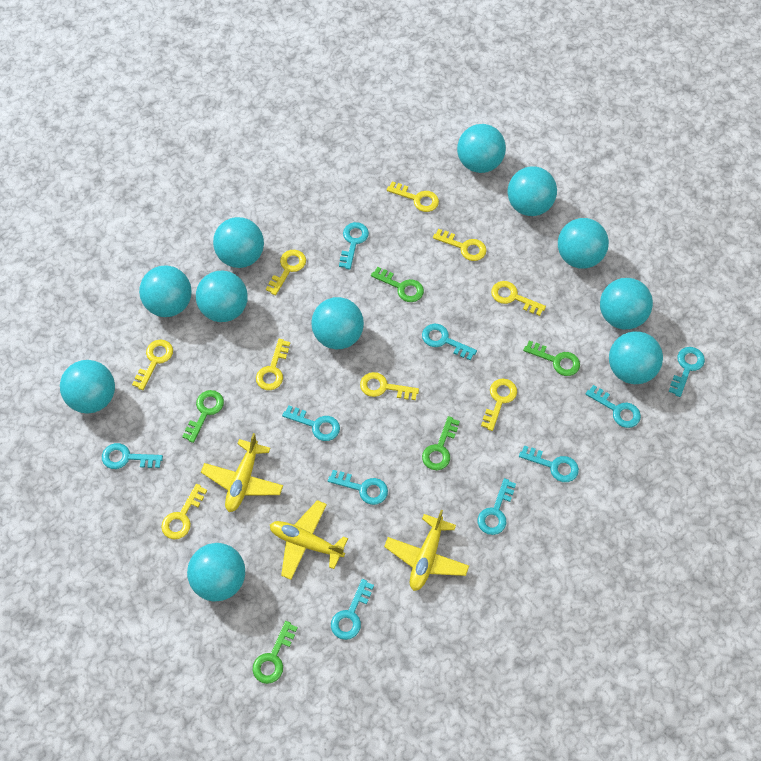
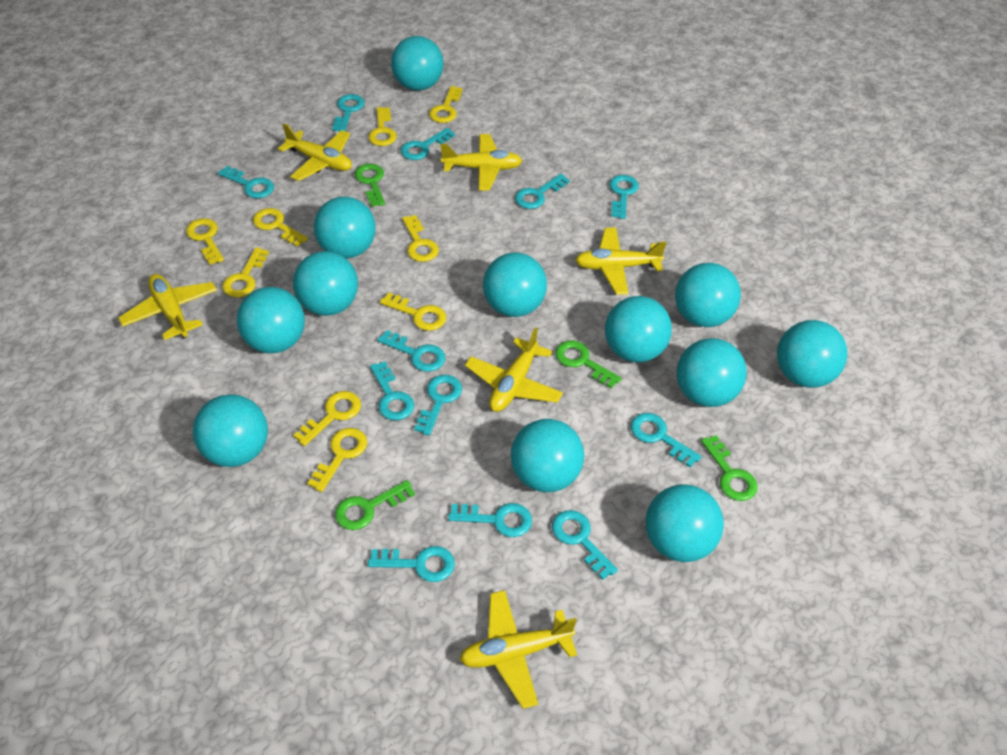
green key: [182,390,224,443] [252,621,298,684] [371,267,424,302] [422,416,460,470] [523,341,580,376] = 5 -> [335,480,415,530] [354,164,385,207] [555,340,622,388] [701,435,758,501] = 4
turquoise ball: [60,360,115,414] [139,265,192,317] [187,543,245,601] [196,271,248,322] [213,217,264,268] [311,297,364,349] [457,124,506,173] [508,166,557,216] [558,218,609,269] [600,278,653,329] [609,331,663,384] = 11 -> [193,394,268,467] [237,287,305,353] [293,251,358,316] [314,197,376,258] [391,36,444,90] [483,252,547,317] [511,419,584,492] [605,296,672,362] [646,485,724,562] [675,263,741,327] [677,338,747,407] [777,320,847,388] = 12
turquoise key: [102,443,163,469] [282,405,340,441] [328,470,388,505] [331,579,374,640] [339,222,369,270] [422,324,477,360] [478,478,516,535] [519,445,579,482] [586,385,641,428] [669,347,705,397] = 10 -> [218,166,274,198] [332,94,365,132] [368,546,455,582] [370,361,414,420] [377,330,445,372] [401,128,455,160] [414,375,462,436] [448,503,532,537] [515,174,570,209] [552,510,618,580] [609,175,639,219] [631,413,701,468] = 12
yellow plane: [201,433,283,512] [270,500,348,580] [384,510,469,591] = 3 -> [118,274,217,340] [278,123,352,181] [440,134,522,191] [459,590,577,709] [465,327,563,412] [575,228,666,295] = 6

